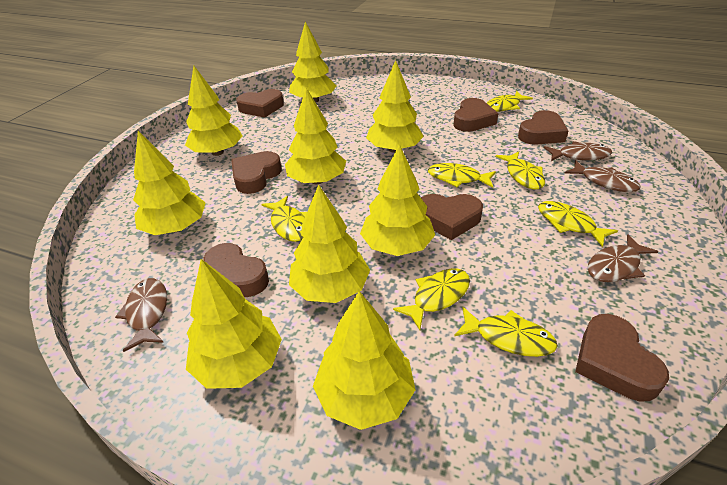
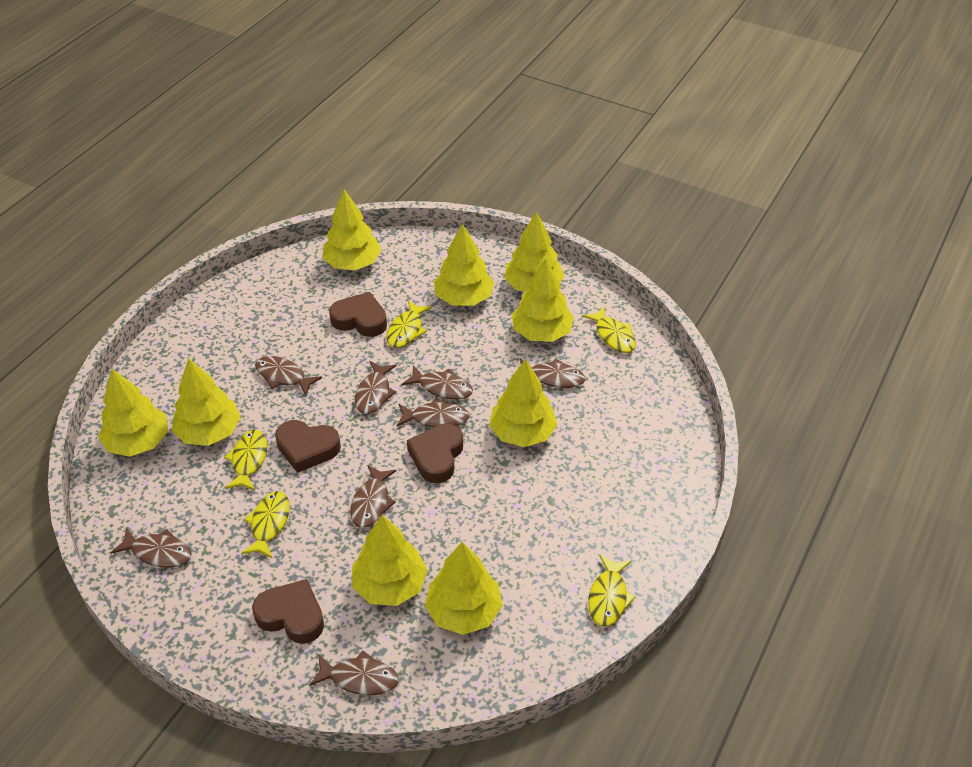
brown fish: [115,278,167,352] [544,141,612,161] [565,160,640,192] [587,234,658,282] = 4 -> [111,527,192,568] [255,356,322,395] [309,650,399,696] [350,465,396,528] [355,361,396,414] [396,398,470,428] [402,365,473,400] [520,358,586,388] = 8
brown heart: [203,243,269,297] [231,151,282,194] [236,89,284,118] [421,194,483,240] [453,98,498,132] [518,110,568,145] [575,314,669,402] = 7 -> [252,579,324,644] [275,420,341,473] [329,292,387,337] [407,423,463,483] = 4
yellow fish: [261,196,307,242] [393,268,470,330] [428,163,496,188] [454,307,558,357] [487,91,533,112] [496,152,545,189] [538,201,618,247] = 7 -> [224,430,267,490] [241,491,290,559] [386,300,432,348] [582,306,636,353] [588,555,636,627] = 5

